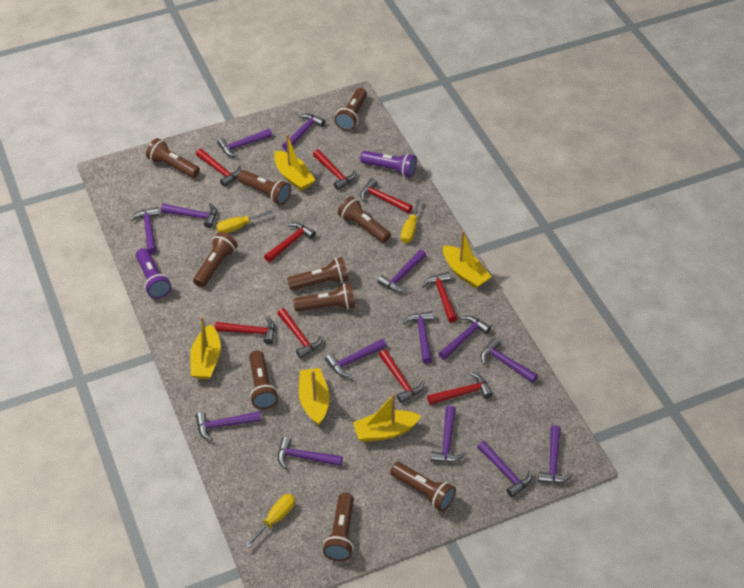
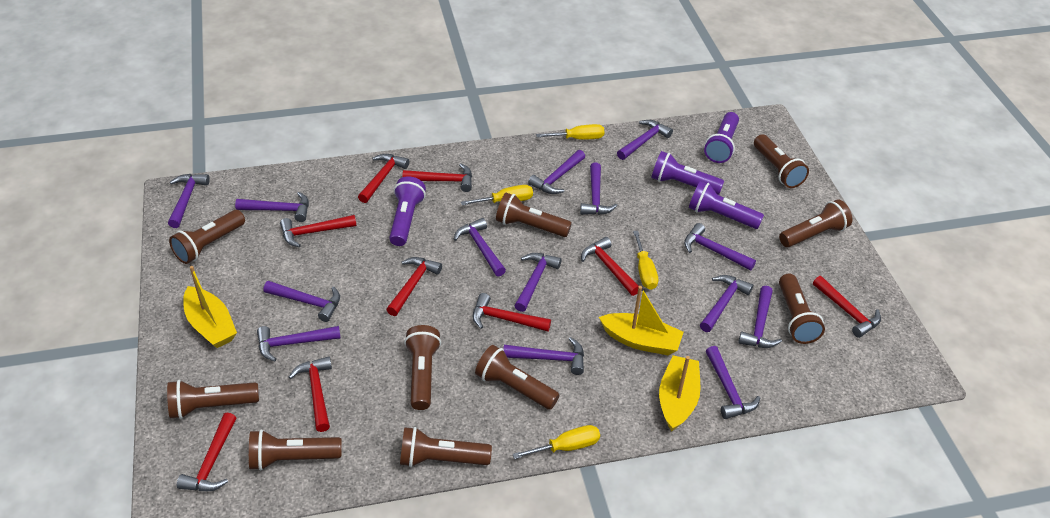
purple flashlight: [136,248,171,299] [360,151,417,178] = 2 -> [389,176,426,246] [651,151,724,195] [689,181,764,229] [704,112,739,163] = 4
yellow boat: [190,317,221,379] [274,134,315,191] [299,368,330,426] [353,393,421,442] [443,230,491,289] = 5 -> [183,266,237,348] [599,286,684,355] [659,355,701,432] = 3
yellow screwdriver: [216,210,273,233] [245,494,295,547] [401,199,422,243] = 3 -> [461,185,533,205] [513,425,600,459] [536,124,605,140] [633,231,658,290] = 4

